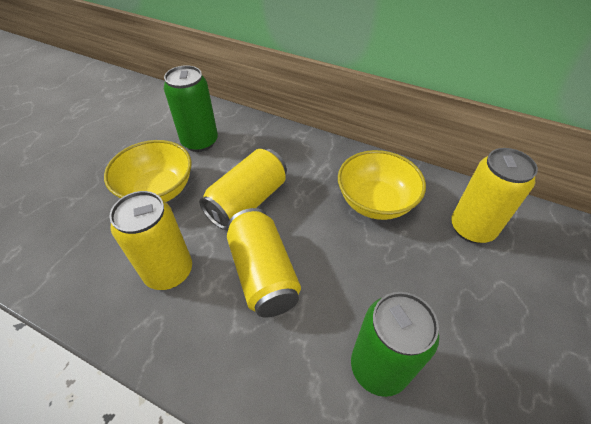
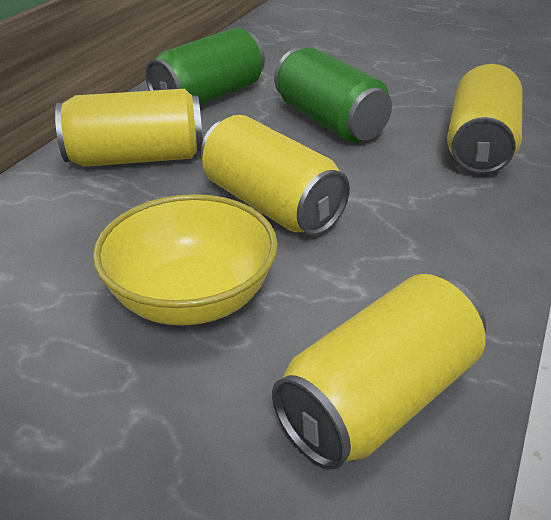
yellow bowl: [104,140,192,202] [338,150,426,220] = 2 -> [93,194,278,325] = 1

